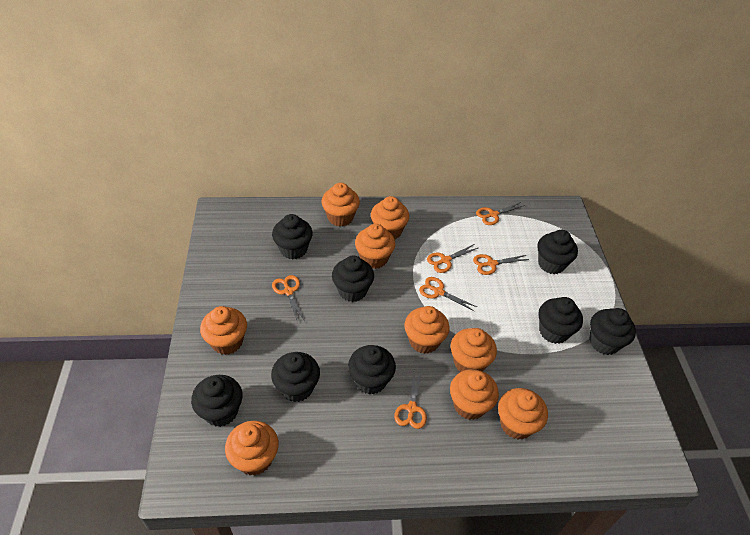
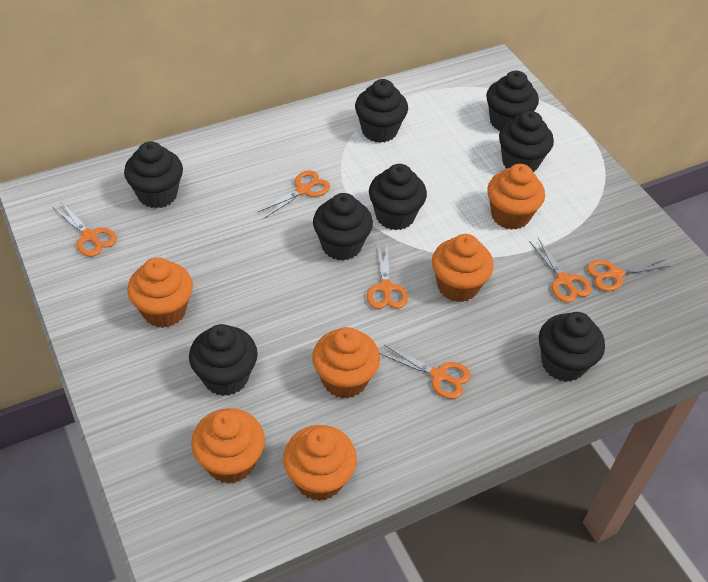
orange cupcake: [200,306,247,355] [225,421,279,476] [322,183,360,227] [355,224,395,269] [371,196,409,239] [404,306,450,354] [450,369,499,420] [451,328,497,372] [498,388,548,439] = 9 -> [127,257,193,328] [191,408,265,484] [283,425,357,501] [312,327,380,398] [432,234,494,302] [487,164,545,230] = 6

